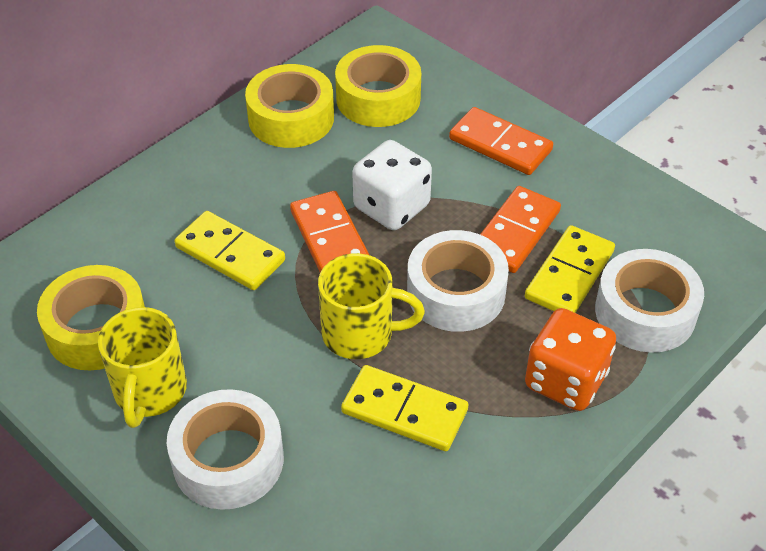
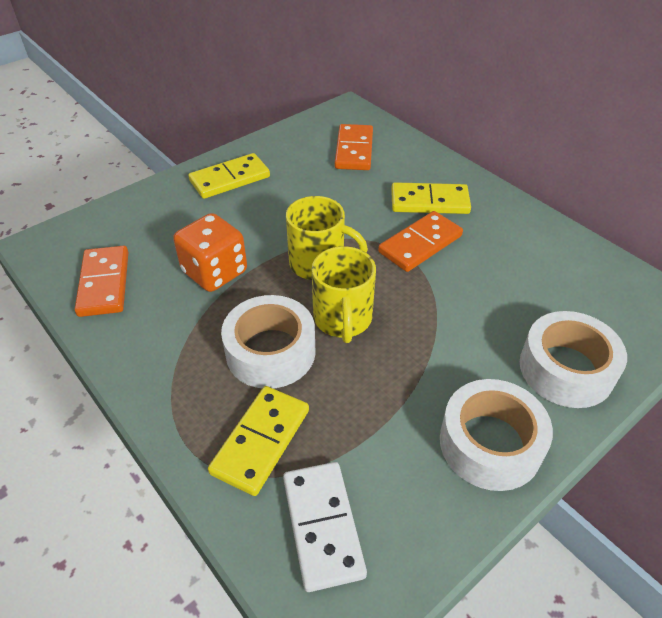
white dice: [352,140,432,230] = 1 -> none = 0
white domino: none = 0 -> [283,462,367,592] = 1
yellow tape: [37,265,145,370] [245,64,334,148] [335,45,421,127] = 3 -> none = 0

